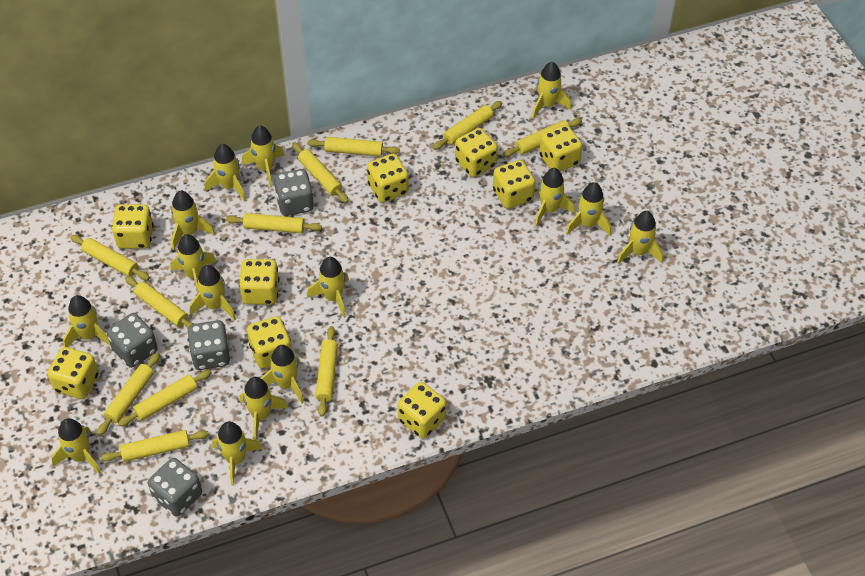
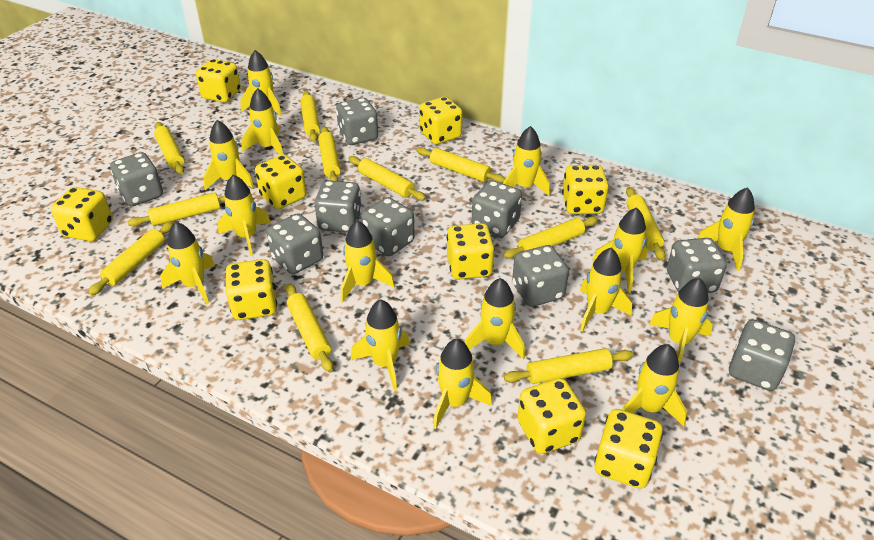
grey dice: [107,313,158,368] [148,458,202,516] [187,320,230,370] [274,169,314,216] = 4 -> [110,152,163,206] [267,213,323,274] [315,180,362,233] [336,98,378,145] [361,197,415,256] [472,180,522,237] [512,245,569,307] [667,238,727,293] [729,319,795,391] = 9

